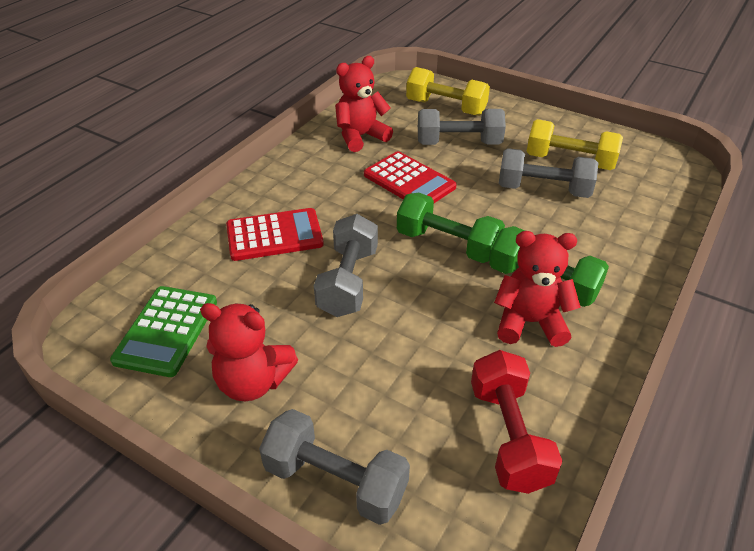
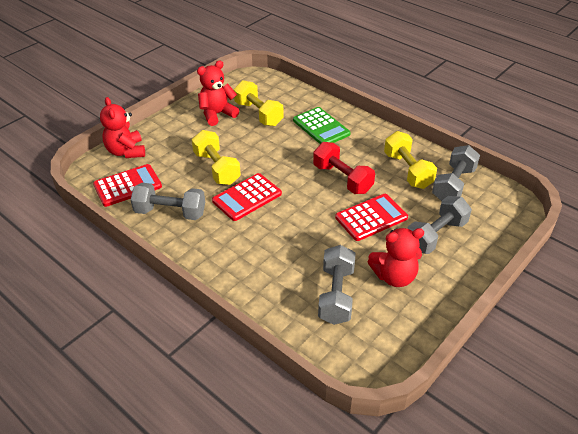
green dumbbell: [397,193,505,263] [489,226,609,307] = 2 -> none = 0
red calculator: [226,208,324,261] [364,151,457,203] = 2 -> [93,164,162,207] [212,173,282,221] [335,194,408,241] = 3
yellow dumbbell: [406,67,490,116] [526,119,623,170] = 2 -> [192,130,241,185] [234,80,283,126] [384,131,437,189] = 3

